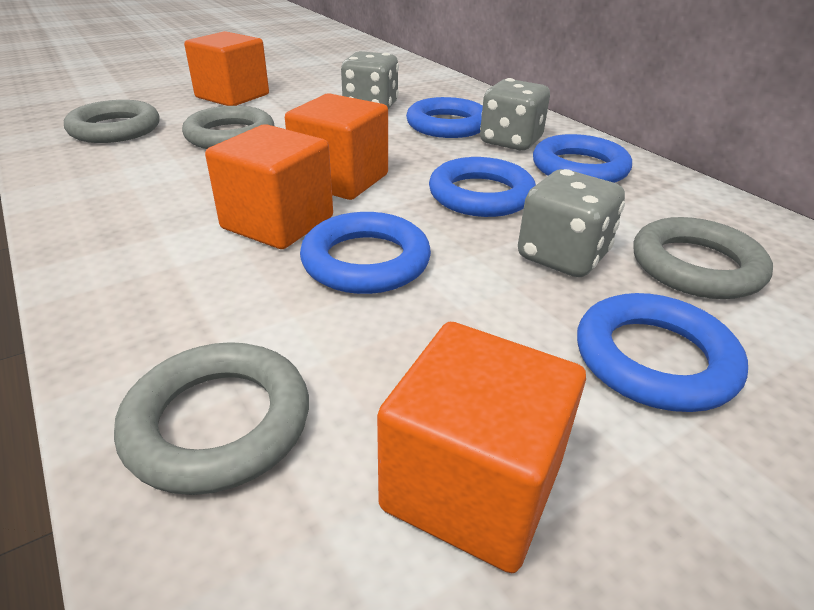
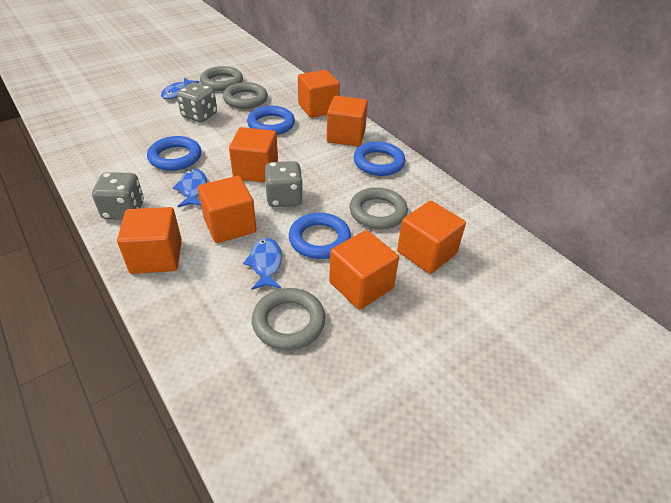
blue fish: none = 0 -> [161,77,200,99] [173,169,207,207] [243,238,282,290] = 3
blue ring: [300,212,431,294] [406,97,483,138] [429,157,536,217] [533,134,632,183] [577,293,748,412] = 5 -> [147,136,201,171] [247,106,295,135] [289,212,351,259] [354,141,405,176] = 4
orange cube: [184,31,269,106] [205,124,333,249] [285,93,388,200] [377,322,586,573] = 4 -> [117,207,182,274] [198,176,257,243] [229,127,278,183] [298,70,340,118] [327,96,368,147] [329,230,399,310] [397,201,466,274] = 7

